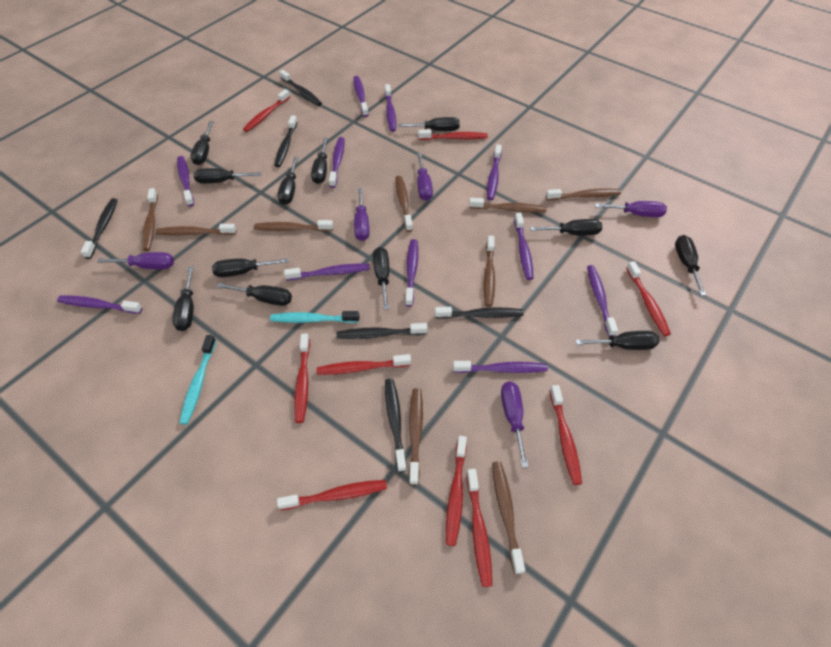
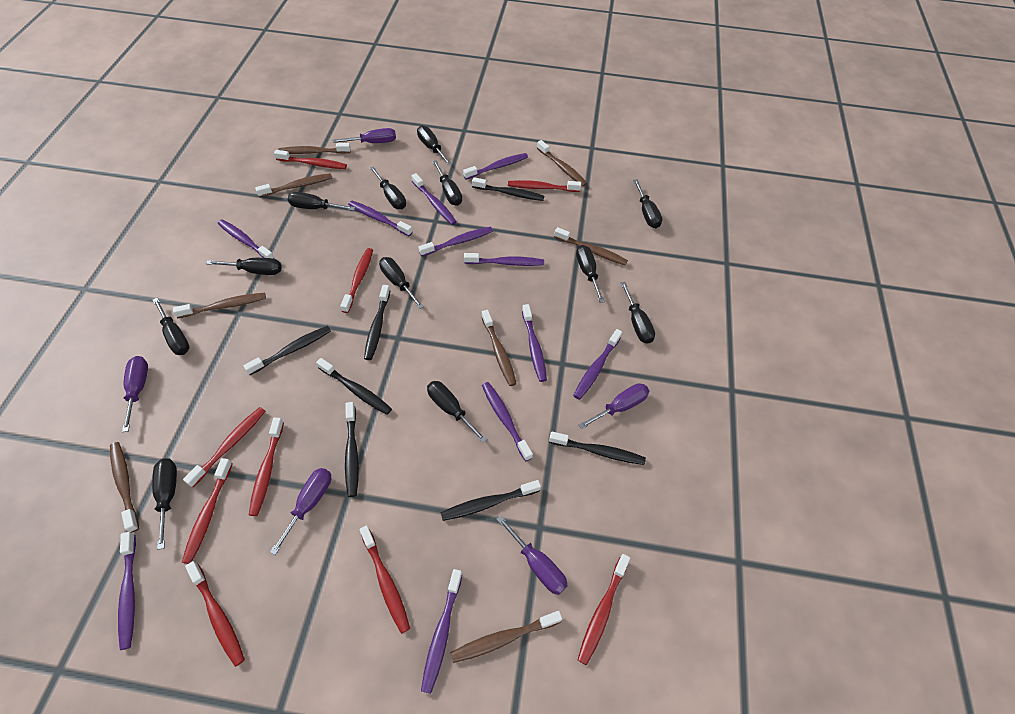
black toothbrush: [81,198,118,259] [274,115,297,167] [279,70,322,106] [337,323,428,339] [385,378,407,472] [435,307,524,319] = 6 -> [243,326,331,375] [316,358,392,415] [345,402,359,497] [364,285,390,360] [441,480,541,521] [472,177,544,201] [549,432,646,465] = 7
brown toothbrush: [142,188,158,251] [155,224,236,235] [254,220,333,231] [396,176,413,232] [409,388,423,485] [469,198,547,213] [484,236,495,307] [492,461,525,574] [546,188,621,200] = 9 -> [110,442,139,533] [173,293,266,318] [255,173,332,197] [278,143,351,154] [450,611,562,663] [481,310,517,386] [537,140,587,186] [554,227,628,265] = 8
turquoise toothbrush: [179,335,216,425] [270,311,360,323] = 2 -> none = 0

